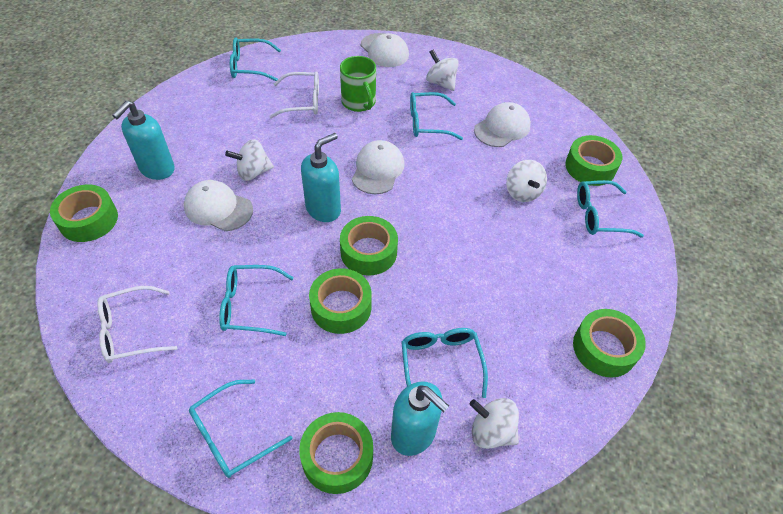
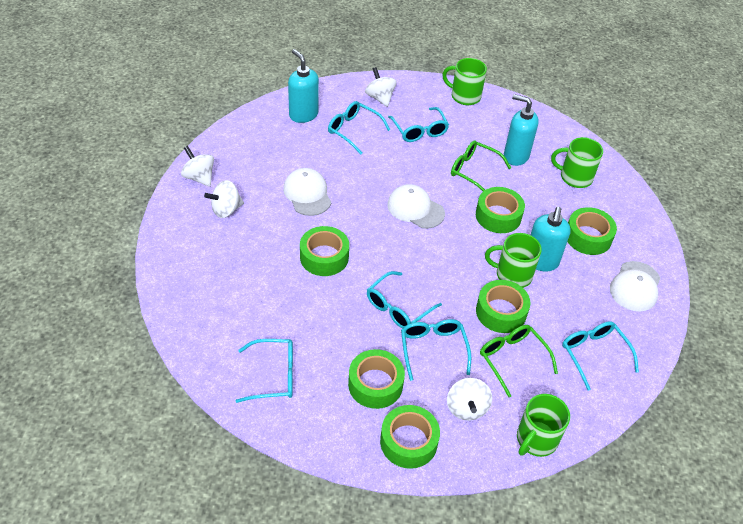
green glasses: none = 0 -> [451,140,511,191] [480,325,558,397] = 2
green mug: [340,56,376,112] = 1 -> [442,58,487,105] [485,233,542,288] [517,394,570,457] [551,137,603,188] = 4
white cap: [184,180,253,231] [352,140,404,194] [361,33,409,67] [474,102,531,147] = 4 -> [283,168,331,216] [387,184,445,229] [610,261,661,311] = 3
white glasses: [97,286,177,363] [269,71,319,118] = 2 -> none = 0

